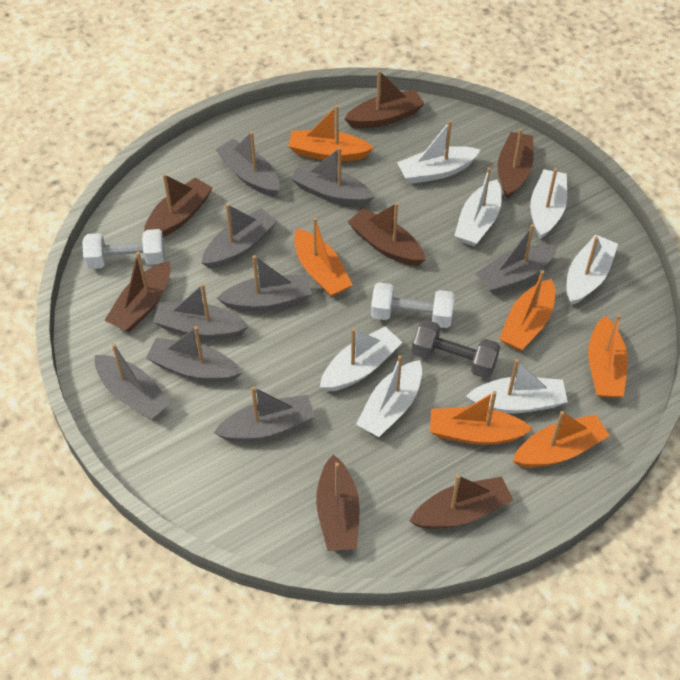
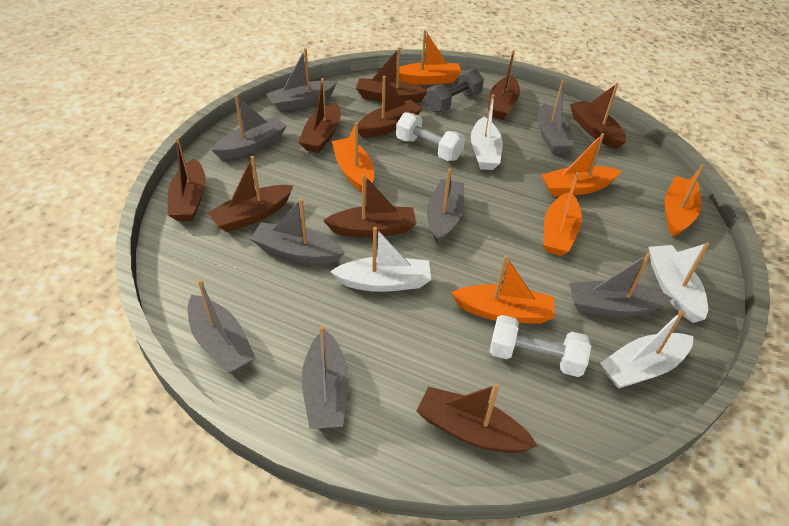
brown boat: [104,252,171,332] [144,174,213,237] [316,454,360,551] [344,70,425,129] [348,202,426,266] [409,474,514,529] [497,129,534,199] = 7 -> [168,138,206,221] [207,156,293,232] [299,78,341,153] [323,174,417,238] [356,47,427,103] [358,76,423,138] [416,383,538,453] [488,50,520,120] [570,83,626,149] = 9
grey boat: [95,344,171,420] [146,326,242,382] [153,284,249,339] [201,204,277,269] [214,386,316,442] [215,131,280,197] [217,255,312,311] [290,147,375,206] [475,224,557,294] = 9 -> [188,280,256,374] [211,94,287,160] [250,198,345,264] [266,48,337,112] [302,326,348,429] [427,168,464,244] [538,80,574,154] [569,253,673,317] = 8
white boat: [320,327,402,392] [356,355,422,437] [397,120,480,184] [454,167,502,246] [466,359,568,413] [530,169,567,239] [566,235,618,305] = 7 -> [330,227,431,292] [471,94,503,170] [600,310,694,389] [649,242,710,323] = 4

